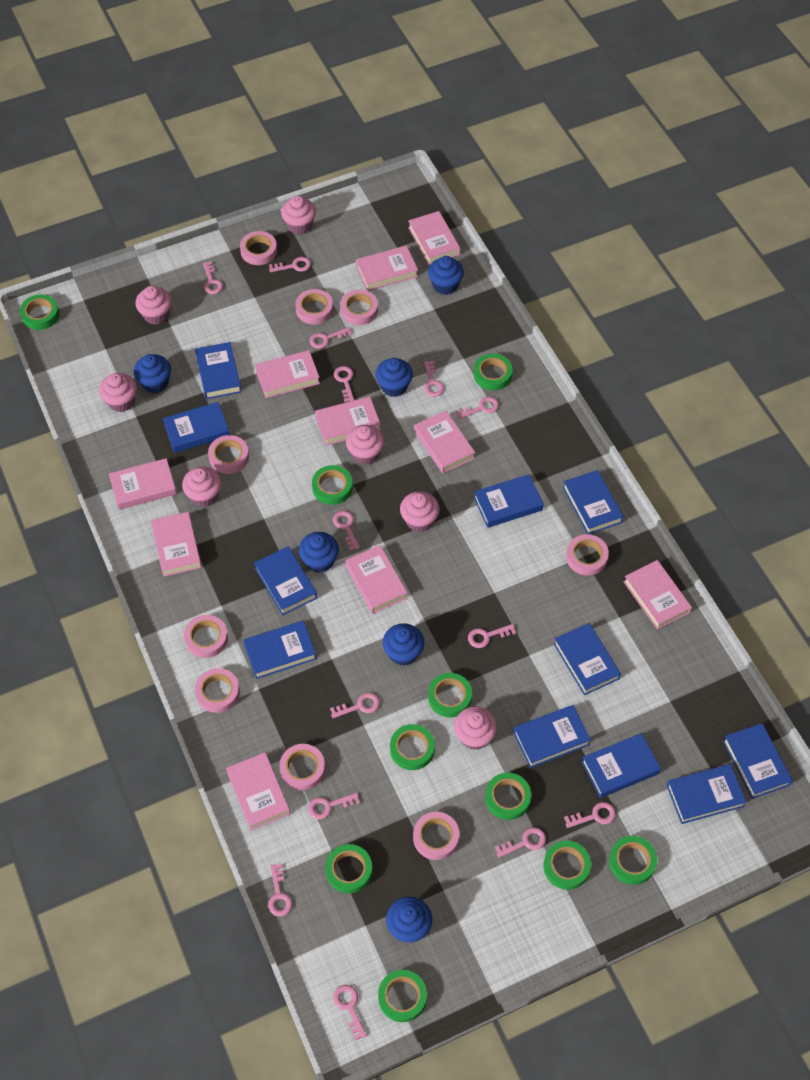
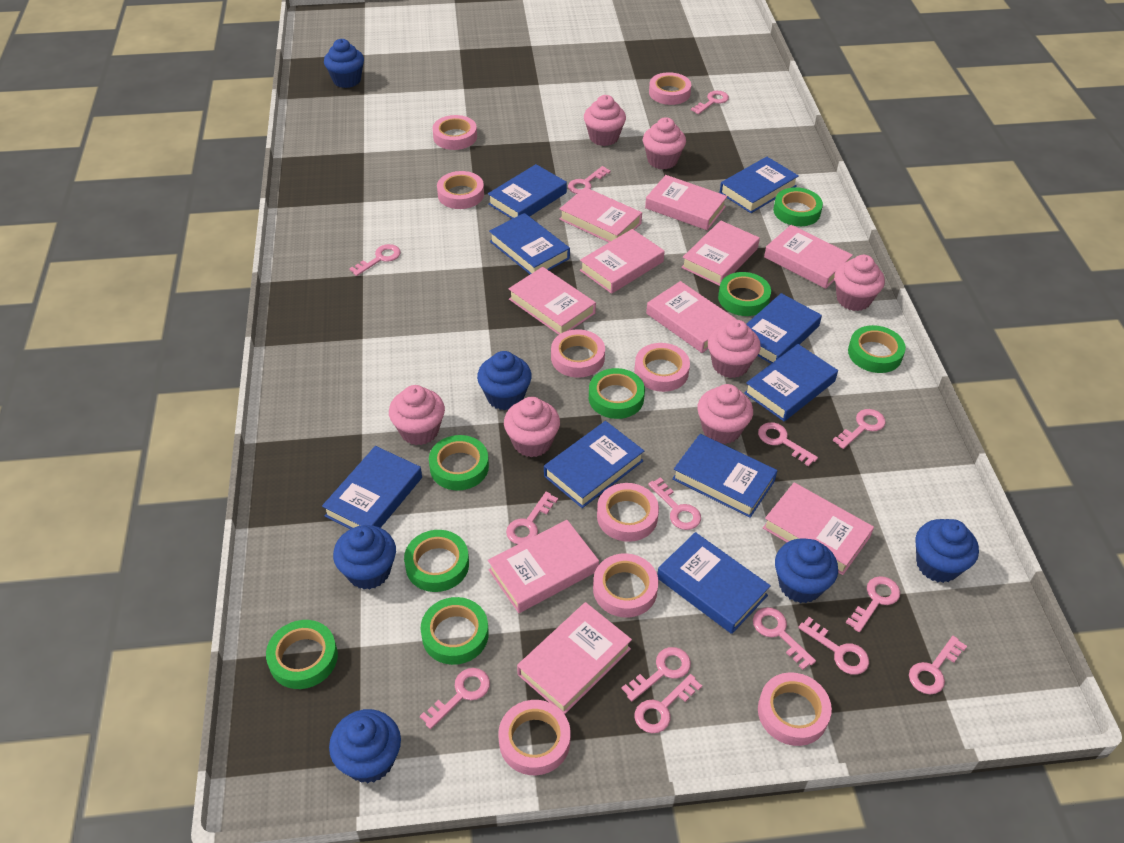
blue book: [163,402,230,453] [195,342,242,399] [243,620,317,679] [254,546,317,615] [474,474,544,528] [513,705,591,768] [554,623,621,695] [563,470,624,534] [582,733,661,798] [667,764,746,824] [723,723,792,799] = 11 -> [322,446,422,529] [488,164,567,219] [489,213,570,274] [544,421,644,508] [657,532,771,634] [672,434,778,518] [720,157,799,213] [744,344,838,421] [747,293,822,364] = 9
green tape: [20,294,60,330] [312,465,353,505] [325,844,372,893] [378,970,427,1022] [390,724,435,770] [428,673,472,717] [474,353,513,390] [485,773,531,820] [543,841,591,890] [609,836,657,885] = 10 -> [266,620,338,689] [404,530,469,592] [420,597,489,665] [429,435,489,490] [589,368,645,419] [718,272,771,316] [773,187,823,226] [848,325,906,373] = 8

